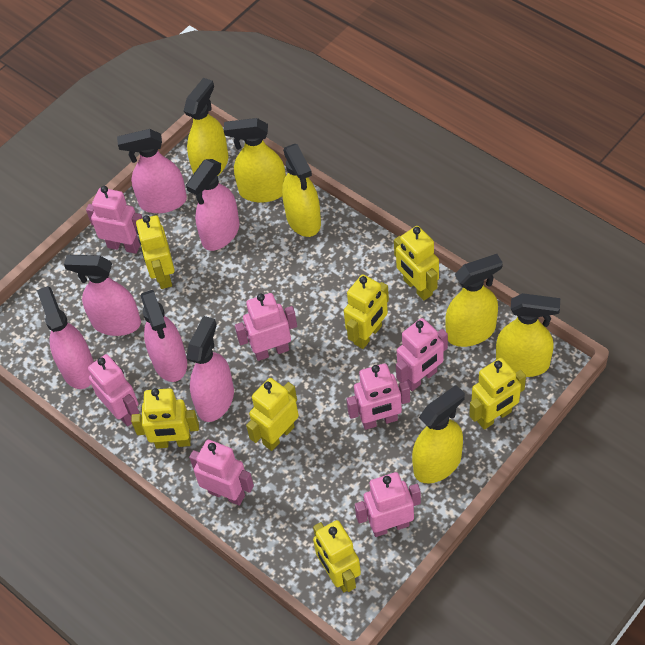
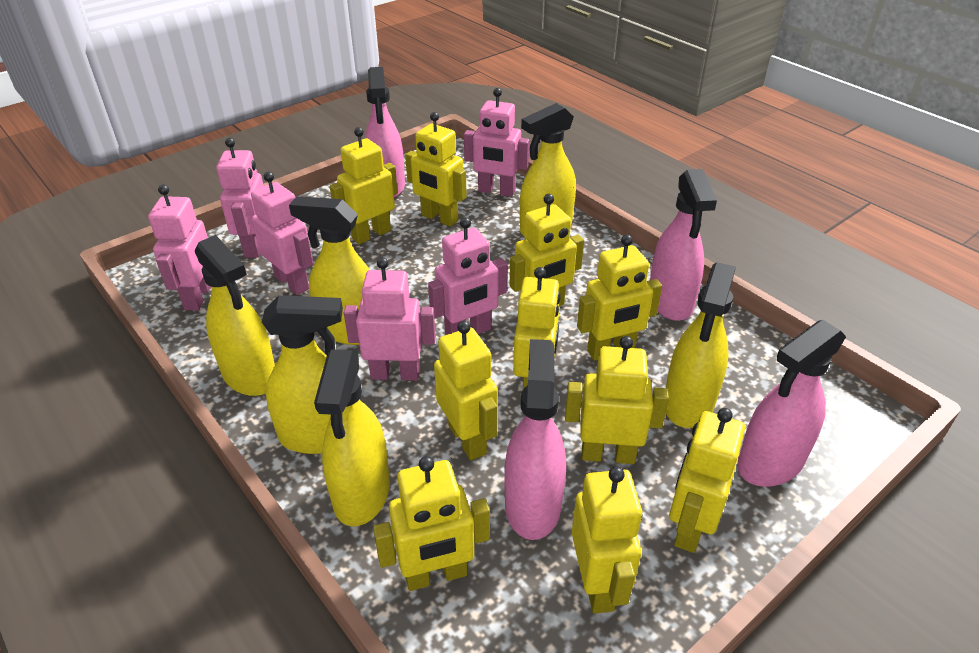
pink robot: [86,186,143,254] [88,354,139,426] [189,440,254,506] [235,293,297,361] [347,363,410,430] [355,472,421,537] [396,318,448,391] = 7 -> [148,184,211,311] [216,138,264,258] [251,171,313,295] [344,257,436,381] [428,217,507,335] [464,88,529,197] = 6
pink spray bottle: [37,286,94,389] [64,255,141,336] [117,129,187,213] [141,290,187,382] [186,159,239,251] [186,316,234,422] = 6 -> [365,67,405,198] [504,339,566,540] [650,169,717,321] [737,320,846,487] = 4
yellow robot: [131,388,199,448] [136,215,175,289] [246,378,299,451] [313,520,361,592] [344,274,389,349] [394,226,439,300] [469,358,526,430] = 7 -> [330,127,398,244] [373,456,490,591] [405,112,467,227] [434,321,498,460] [510,194,584,306] [513,267,561,389] [565,336,669,464] [572,467,643,614] [577,235,662,361] [669,408,745,553] = 10

